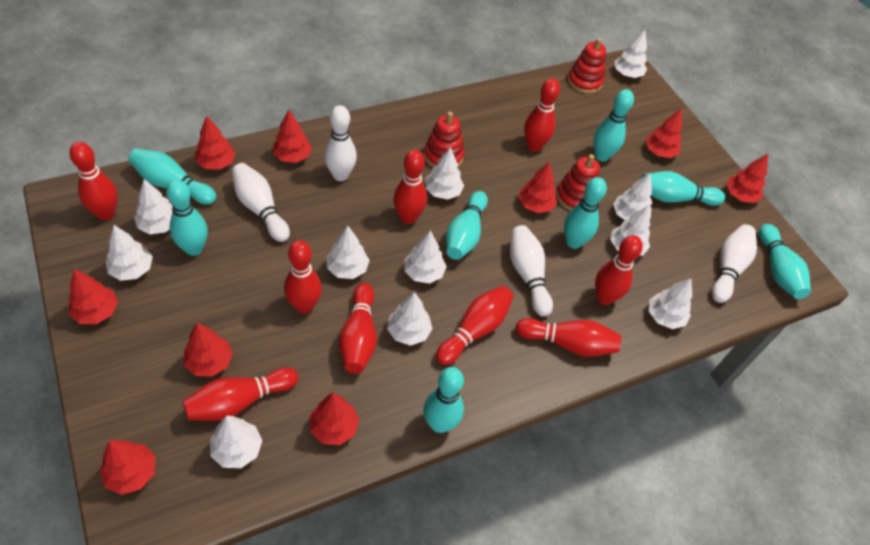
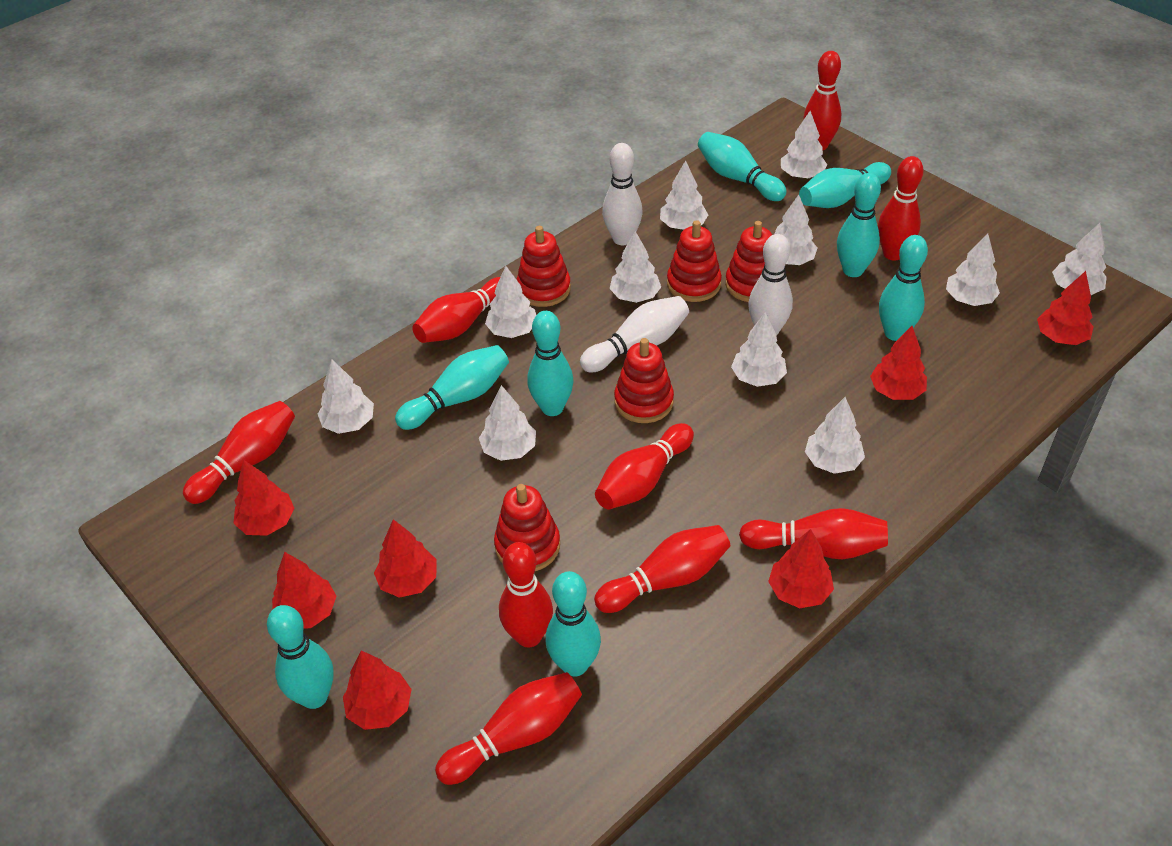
red stacking toy: [424,111,464,168] [556,154,600,211] [568,38,606,94] = 3 -> [494,484,560,571] [516,226,571,307] [614,338,674,423] [667,220,722,302] [725,221,772,302] = 5
red tree: [69,269,118,324] [100,440,156,495] [184,322,233,377] [195,116,236,170] [273,110,312,163] [310,393,359,445] [518,161,557,213] [645,109,682,158] [726,154,768,203] = 9 -> [233,460,294,536] [272,552,336,629] [343,650,412,730] [374,519,437,598] [768,529,834,608] [870,326,927,400] [1037,271,1094,345] = 7
white bowling pin: [232,163,290,242] [324,105,357,181] [510,225,553,316] [712,224,757,303] = 4 -> [580,296,689,372] [602,143,643,245] [748,234,793,336] = 3

